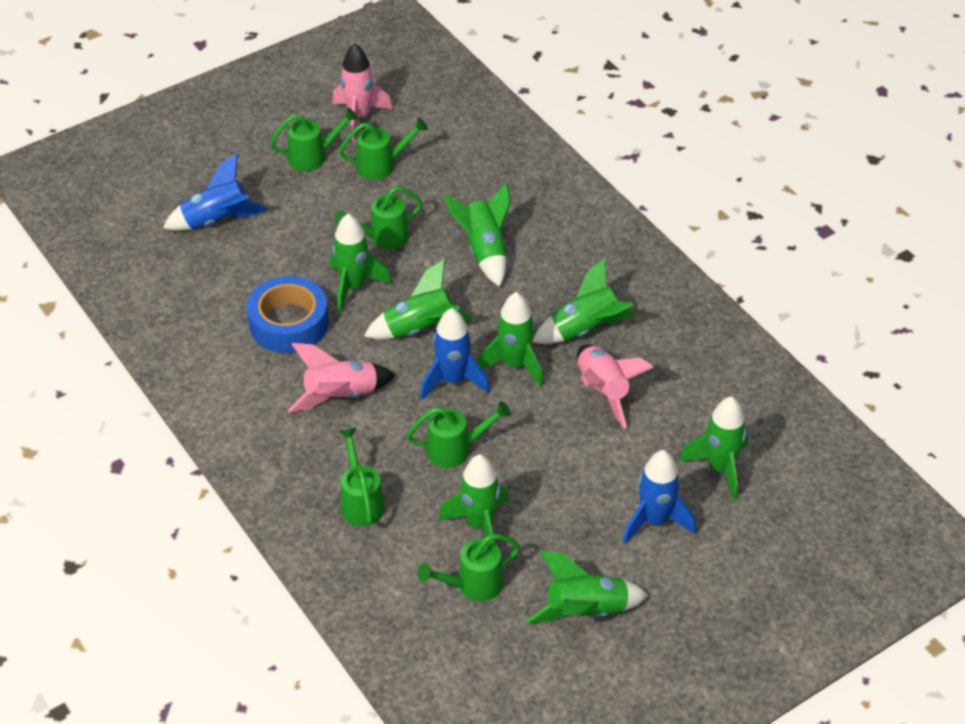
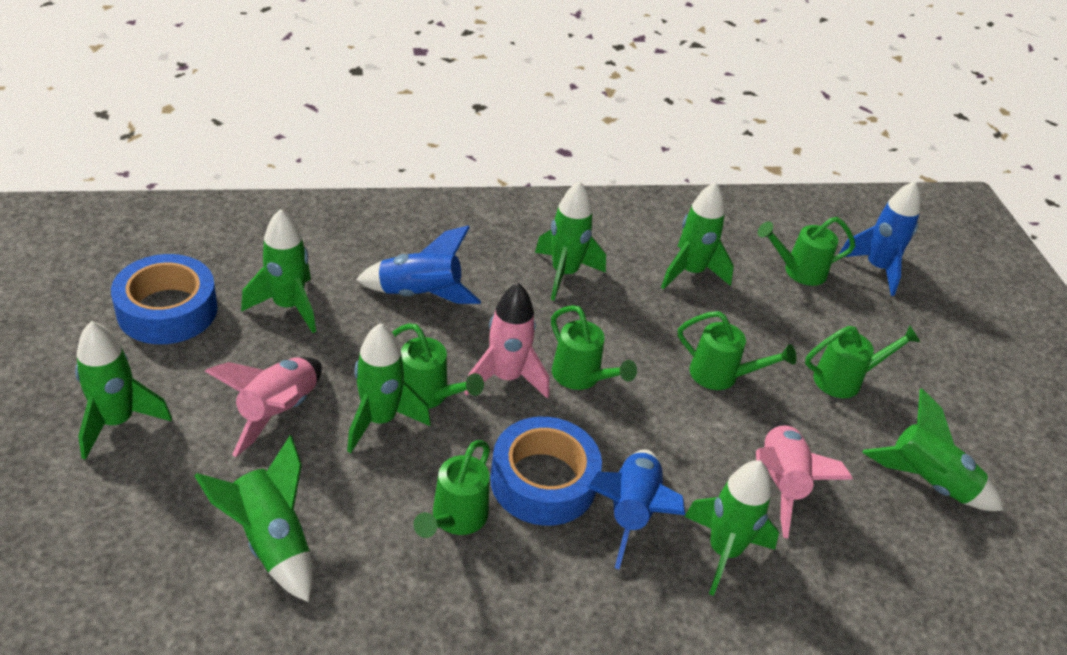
blue tape: [247,276,329,353] = 1 -> [111,254,218,344] [490,417,602,526] = 2

